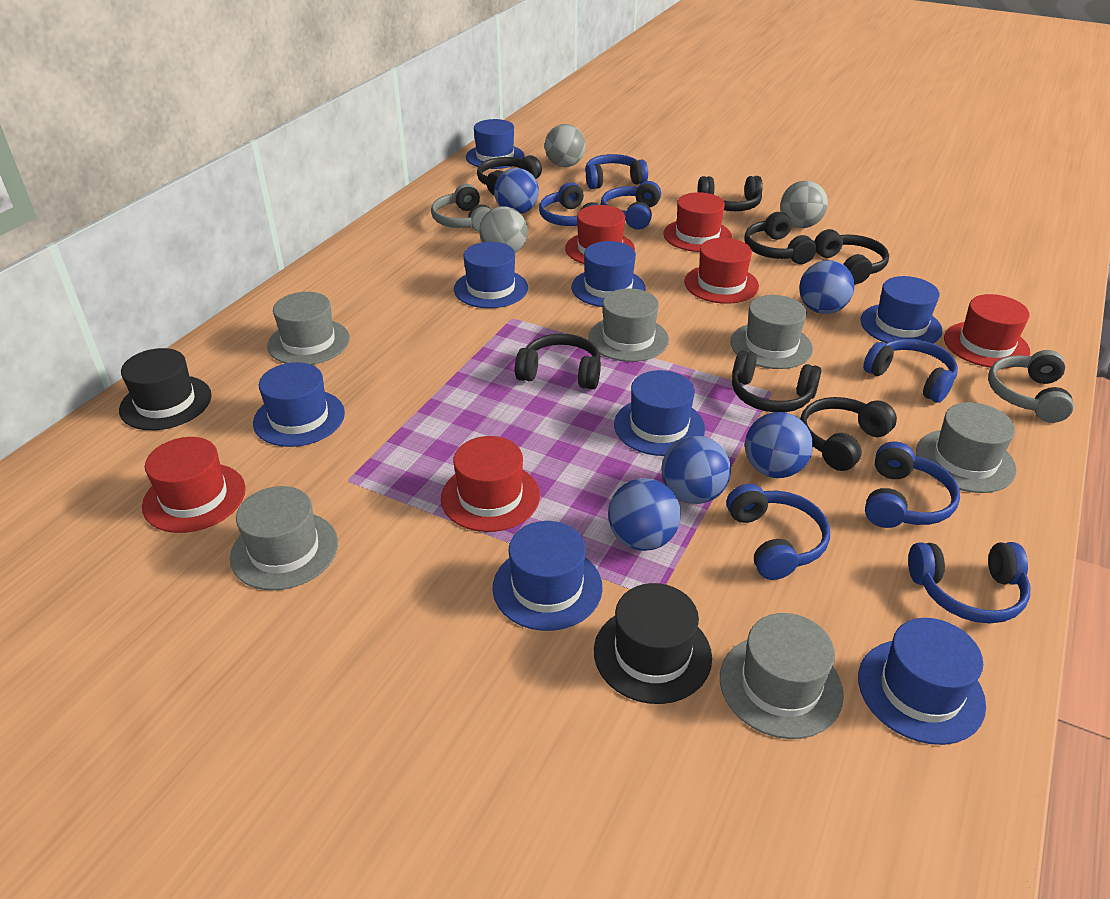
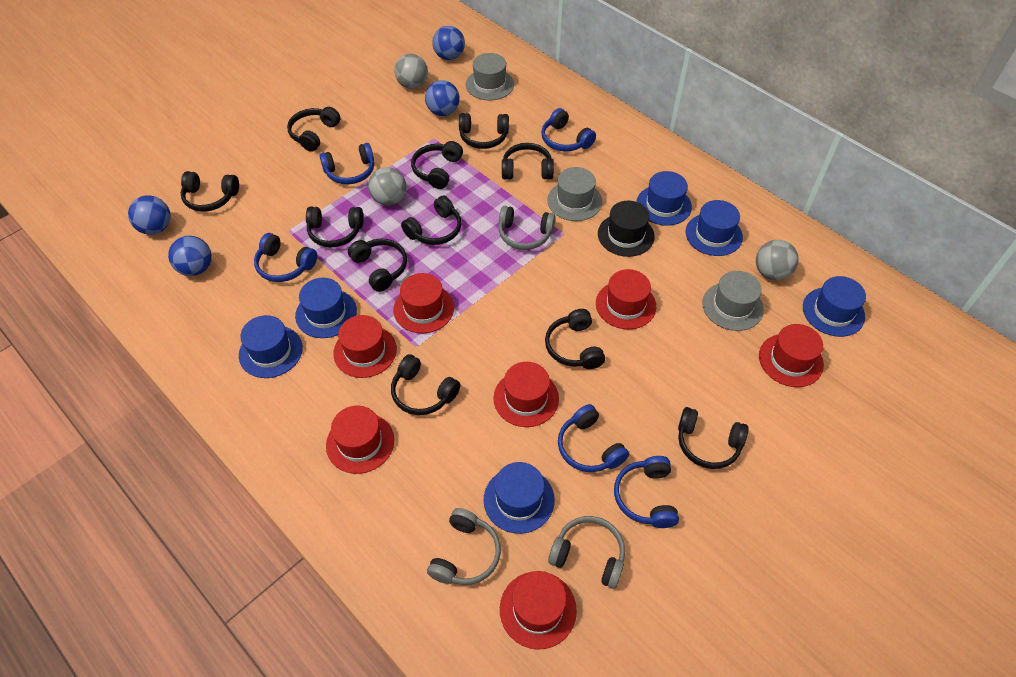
black hat: [119,348,212,430] [594,583,712,704] = 2 -> [598,201,655,257] = 1
black headphones: [477,155,542,196] [515,334,601,390] [697,176,763,211] [732,350,821,412] [745,212,817,264] [800,397,897,471] [814,229,889,284] = 7 -> [181,171,239,212] [287,107,341,151] [306,206,364,247] [348,239,407,292] [391,354,460,415] [401,196,462,245] [411,141,463,189] [459,113,509,149] [502,143,554,179] [545,309,605,369] [678,407,749,469] = 11
blue ball: [494,168,539,214] [608,478,681,551] [661,436,731,504] [745,412,813,478] [799,260,854,314] = 5 -> [128,195,171,235] [168,236,212,276] [425,80,460,116] [432,26,465,60] = 4
blue hat: [253,362,345,447] [454,242,528,308] [466,119,525,169] [492,521,603,631] [571,241,646,307] [614,370,705,456] [858,618,986,745] [860,276,942,343] = 8 -> [239,315,303,378] [295,278,357,338] [483,462,555,534] [636,171,692,226] [685,200,743,256] [803,276,866,337] = 6
blue headphones: [539,182,599,226] [585,154,648,189] [601,181,661,229] [726,484,830,580] [863,339,958,403] [865,441,960,528] [908,542,1030,623] = 7 -> [254,233,317,282] [320,143,374,184] [541,108,596,151] [558,404,629,472] [614,456,679,528] = 5
grey hat: [230,486,338,590] [267,292,350,365] [588,288,669,362] [720,613,844,739] [730,295,813,369] [916,402,1016,493] = 6 -> [466,53,514,100] [547,167,602,221] [702,271,764,331] = 3
grey headphones: [431,184,491,232] [988,350,1074,423] = 2 -> [427,508,501,585] [499,206,555,250] [548,516,625,589] = 3
red hat: [142,437,246,533] [441,436,540,532] [565,205,635,264] [663,192,732,252] [684,238,759,304] [944,294,1030,368] = 6 -> [326,406,394,474] [333,315,397,378] [393,273,454,333] [493,362,559,427] [500,571,577,650] [596,269,656,329] [759,324,824,387] = 7

